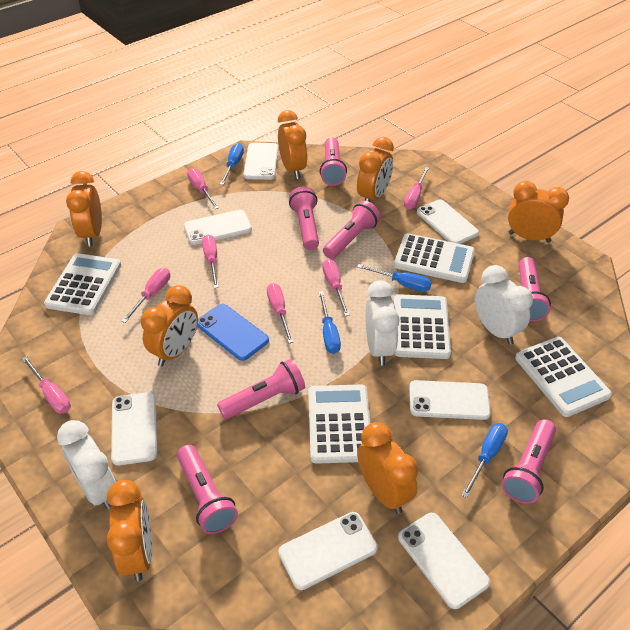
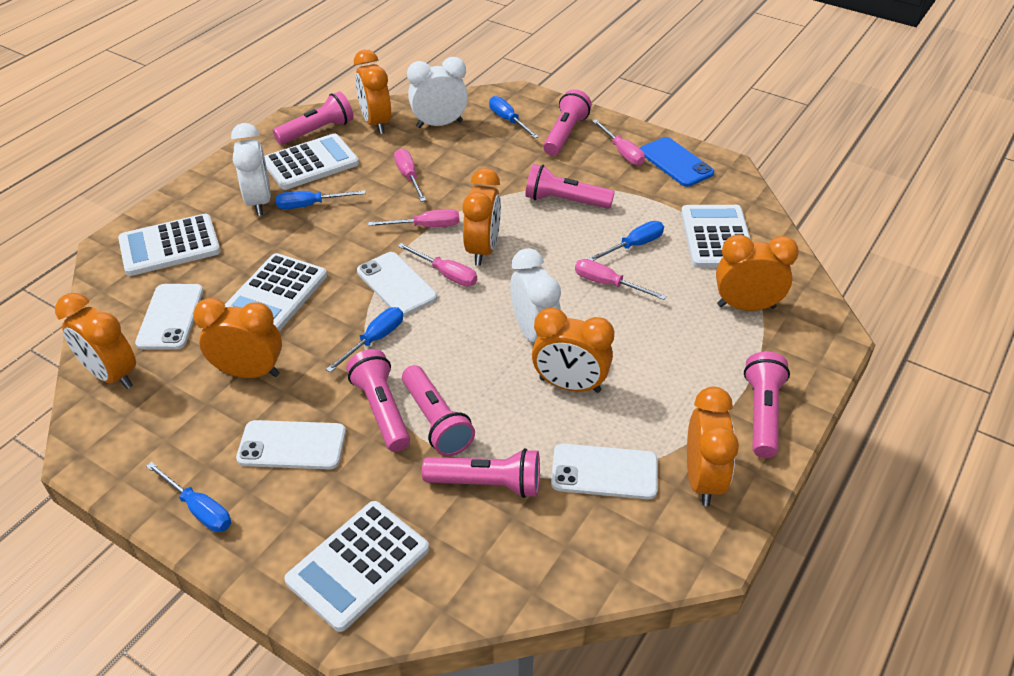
blue screwdriver: [220,143,244,185] [319,291,341,354] [357,264,432,292] [462,423,508,498] = 4 -> [146,462,231,532] [276,190,366,209] [326,307,403,373] [489,96,539,138] [587,221,664,261] = 5
pink screwdriver: [22,356,71,414] [121,268,170,323] [187,168,219,209] [202,234,219,288] [267,283,293,343] [323,259,350,316] [404,167,429,209] = 7 -> [368,209,459,227] [394,148,426,202] [398,243,477,287] [575,259,666,300] [592,120,645,165] = 5
white phone: [111,392,158,466] [184,210,252,245] [244,143,278,180] [278,512,378,590] [398,513,490,609] [409,380,491,420] [417,199,479,244] = 7 -> [135,284,203,350] [236,420,346,469] [357,252,437,316] [551,444,658,499] = 4

